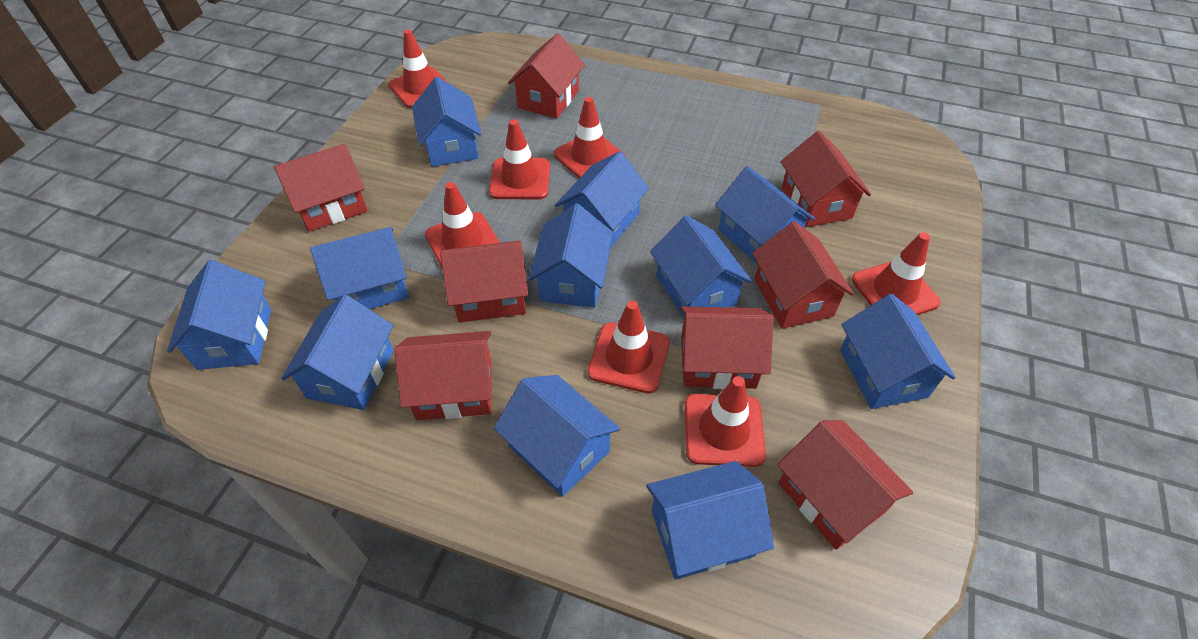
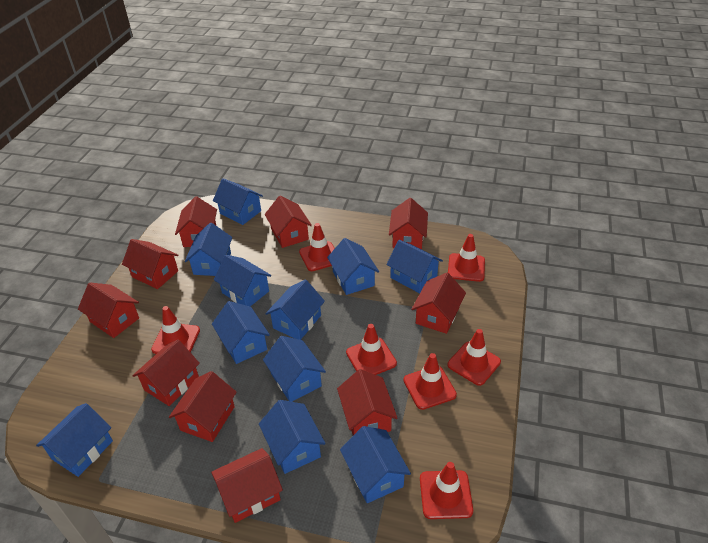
red house: [274,144,368,232] [394,331,492,420] [440,241,528,323] [508,33,585,119] [680,306,774,389] [752,221,854,329] [777,420,913,549] [781,131,871,227] = 8 -> [78,282,139,338] [122,239,179,289] [133,340,200,406] [169,371,237,442] [175,196,217,247] [211,448,283,523] [265,196,312,248] [337,369,397,435] [389,198,428,250] [411,273,466,334] = 10

